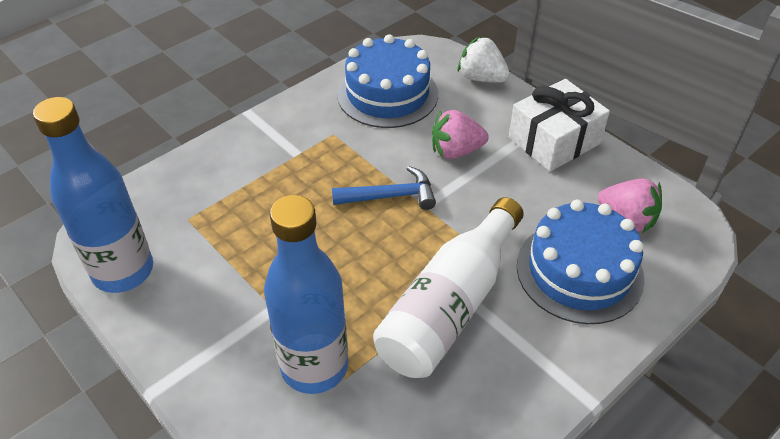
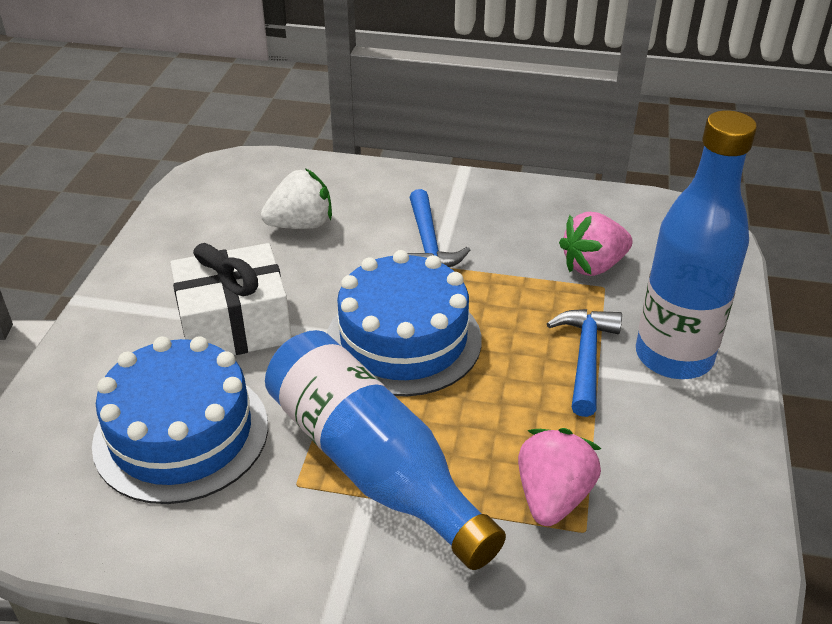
blue hammer: [332,166,436,210] = 1 -> [408,189,470,267] [547,309,622,417] = 2
white bottle: [373,197,524,378] = 1 -> none = 0

